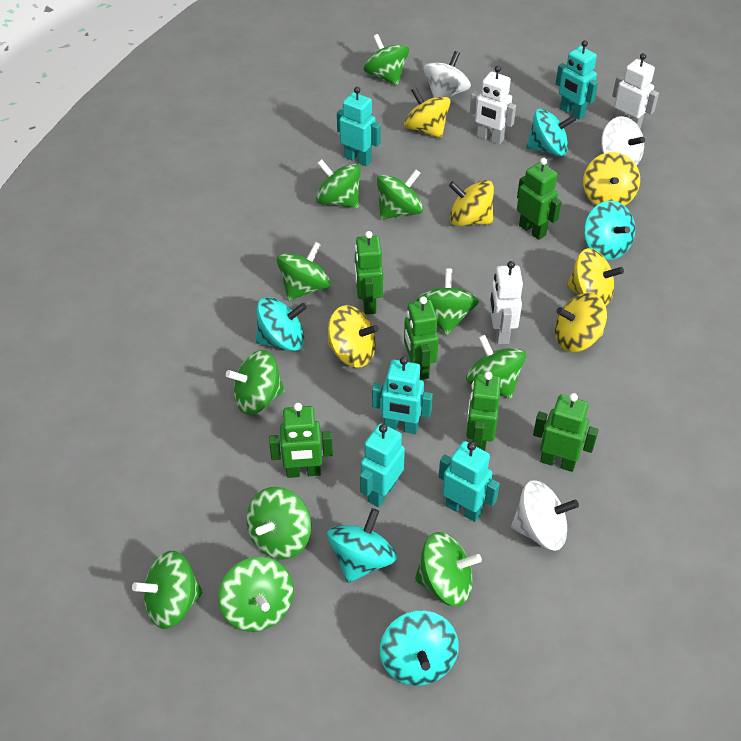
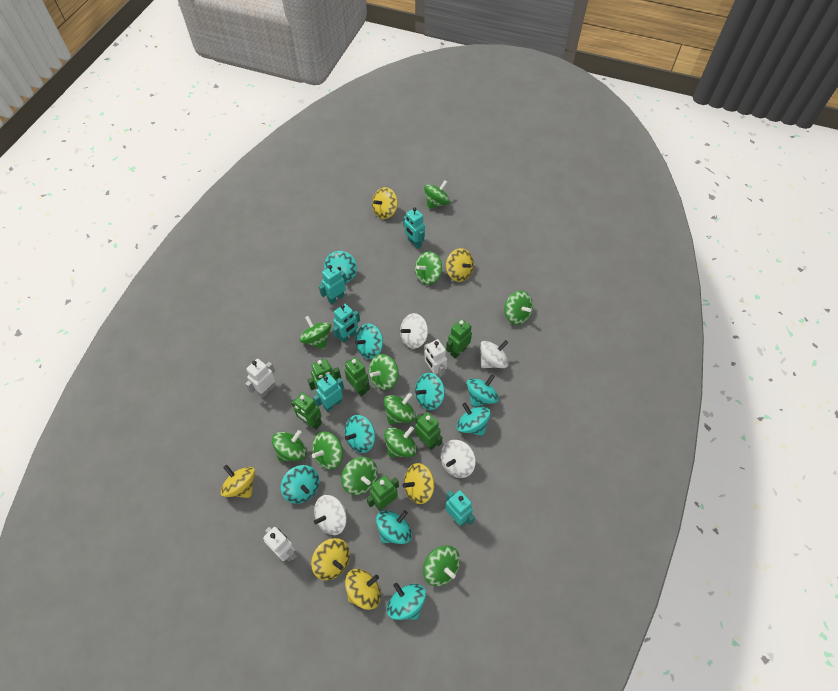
turquoise spinning top: [256,297,307,351] [327,508,397,583] [380,611,459,686] [526,108,576,156] [584,201,635,260] = 5 -> [281,465,319,504] [324,251,357,283] [345,415,375,453] [355,324,383,359] [376,510,412,544] [387,583,426,620] [415,373,445,410] [457,403,491,436] [467,374,499,407] = 9
white spinning top: [424,51,471,98] [511,480,579,551] [601,116,645,166] = 3 -> [314,495,347,535] [400,313,428,349] [441,440,476,478] [480,340,509,368] = 4

